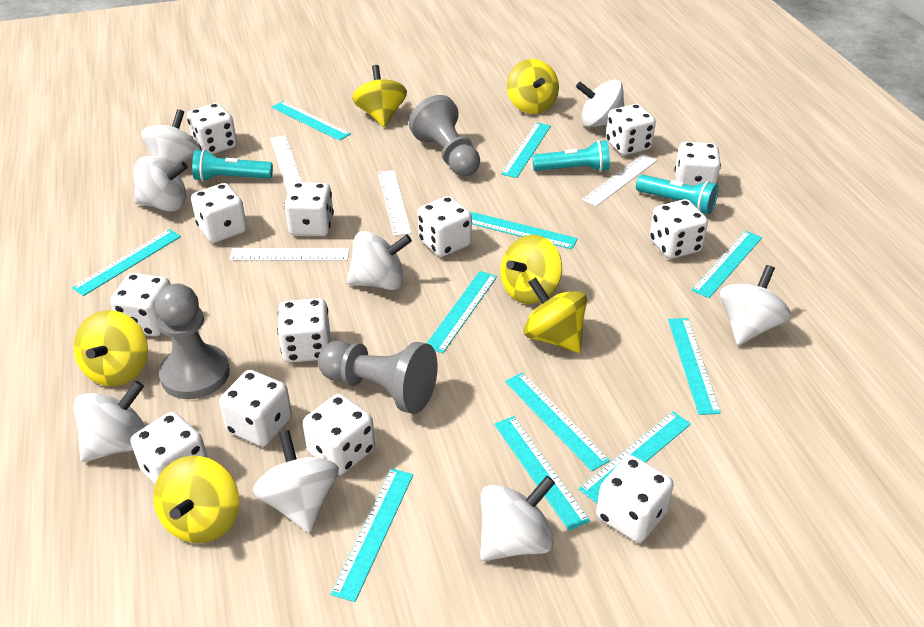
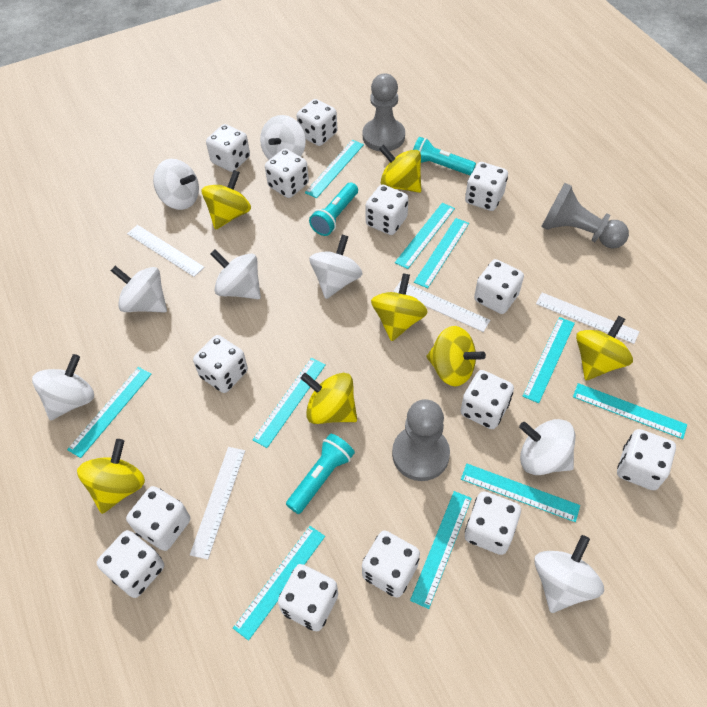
turquoise ruler: [72,229,181,296] [272,101,351,141] [331,468,413,602] [427,271,497,353] [471,212,578,249] [494,416,590,531] [501,122,551,178] [505,372,610,471] [579,412,691,504] [668,318,721,415] [692,231,762,298] = 11 -> [67,367,152,458] [233,526,325,641] [252,358,326,448] [305,140,364,198] [395,203,455,269] [410,491,472,609] [414,218,469,288] [461,464,580,522] [523,317,575,403] [573,383,687,439] = 10
white dice: [110,273,170,336] [130,412,208,484] [187,103,237,154] [191,183,247,243] [219,370,292,447] [277,298,330,363] [284,182,334,236] [303,394,375,475] [418,196,472,257] [596,455,674,542] [606,104,656,155] [649,199,708,259] [674,142,721,186] = 13 -> [97,530,164,598] [126,486,190,551] [193,335,248,393] [206,124,250,172] [265,149,309,198] [278,564,338,631] [297,99,337,146] [362,530,420,598] [365,184,409,235] [460,370,514,429] [465,162,508,211] [465,491,521,555] [474,259,524,314] [617,429,676,490] = 14
yellow spinning top: [74,310,148,386] [153,456,239,543] [352,65,407,127] [501,235,562,304] [507,59,559,114] [523,277,587,353] = 6 -> [77,439,145,514] [202,170,251,230] [301,373,357,424] [371,273,428,341] [379,145,421,193] [426,326,486,386] [576,316,633,380] = 7

